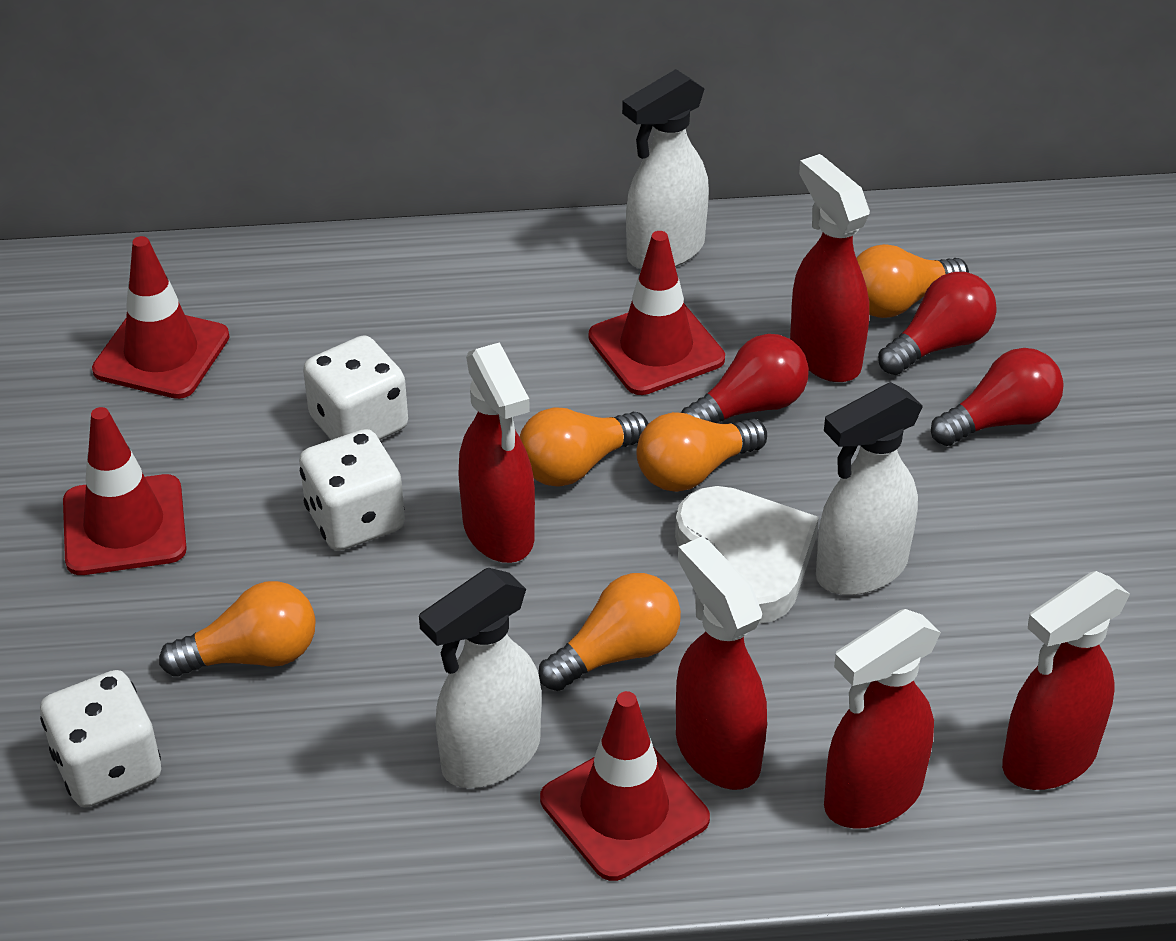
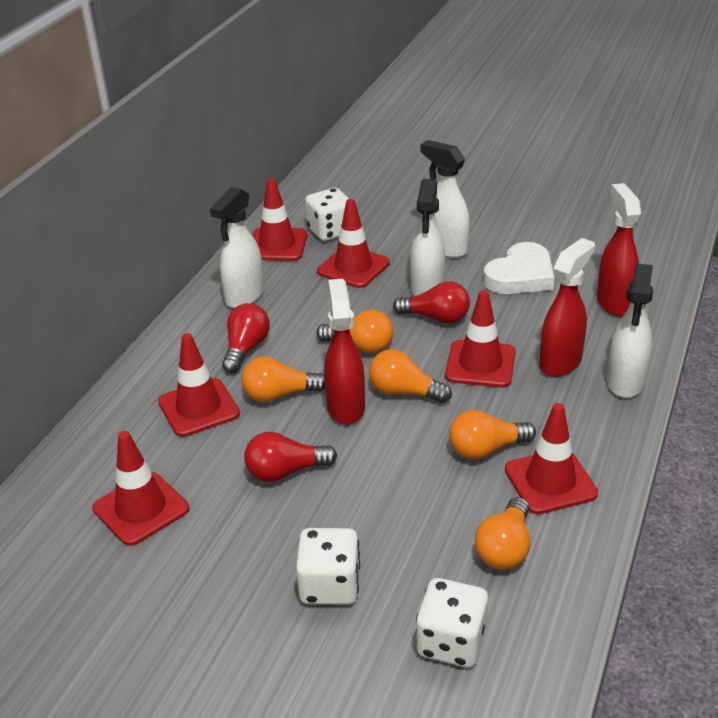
red spray bottle: [459,342,535,563] [676,537,767,790] [790,154,870,382] [824,609,941,829] [1002,571,1130,790] = 5 -> [324,279,365,425] [539,238,595,377] [597,183,641,316] = 3
red traffic cone: [63,407,187,575] [92,236,230,399] [540,691,710,881] [589,231,725,395] = 4 -> [92,431,189,546] [158,333,240,437] [252,178,307,261] [317,199,390,288] [445,290,515,388] [505,403,598,514] = 6
white spray bottle: [419,568,541,788] [622,69,709,269] [816,382,923,595] = 3 -> [210,187,264,308] [410,179,445,296] [421,140,470,258] [607,264,654,398] = 4

